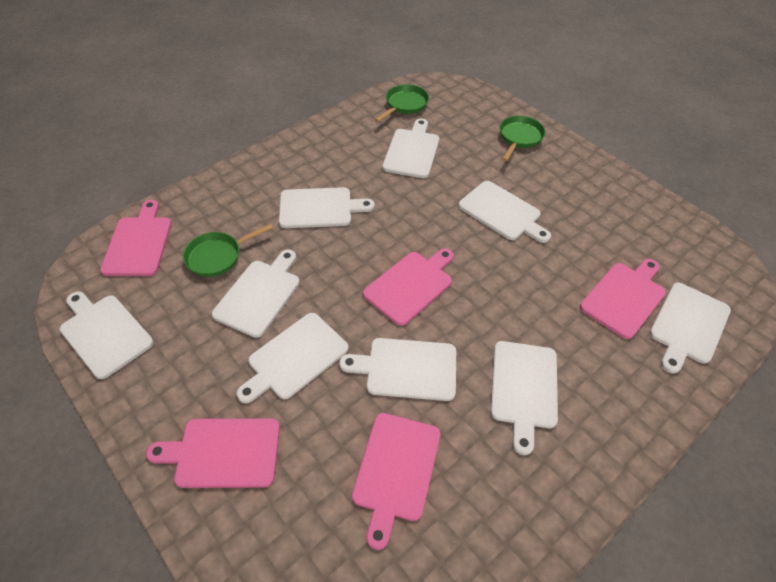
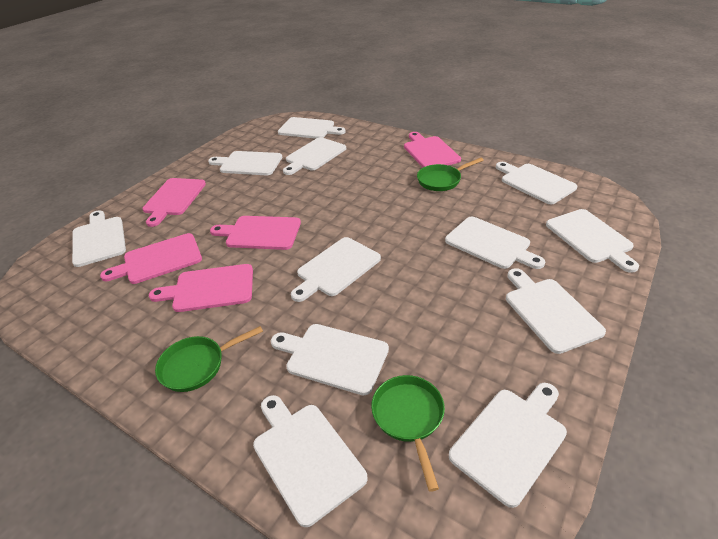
white cutting board: [60,291,153,379] [212,249,300,338] [237,313,349,404] [279,187,375,228] [339,338,456,401] [382,118,439,178] [458,181,551,243] [491,341,558,455] [650,283,731,374] = 9 -> [72,210,126,267] [208,151,282,175] [253,395,367,527] [271,324,389,395] [278,117,346,139] [283,137,346,175] [291,237,381,302] [445,217,545,269] [449,383,567,508] [496,162,577,204] [506,268,606,354] [546,209,639,273] = 12

